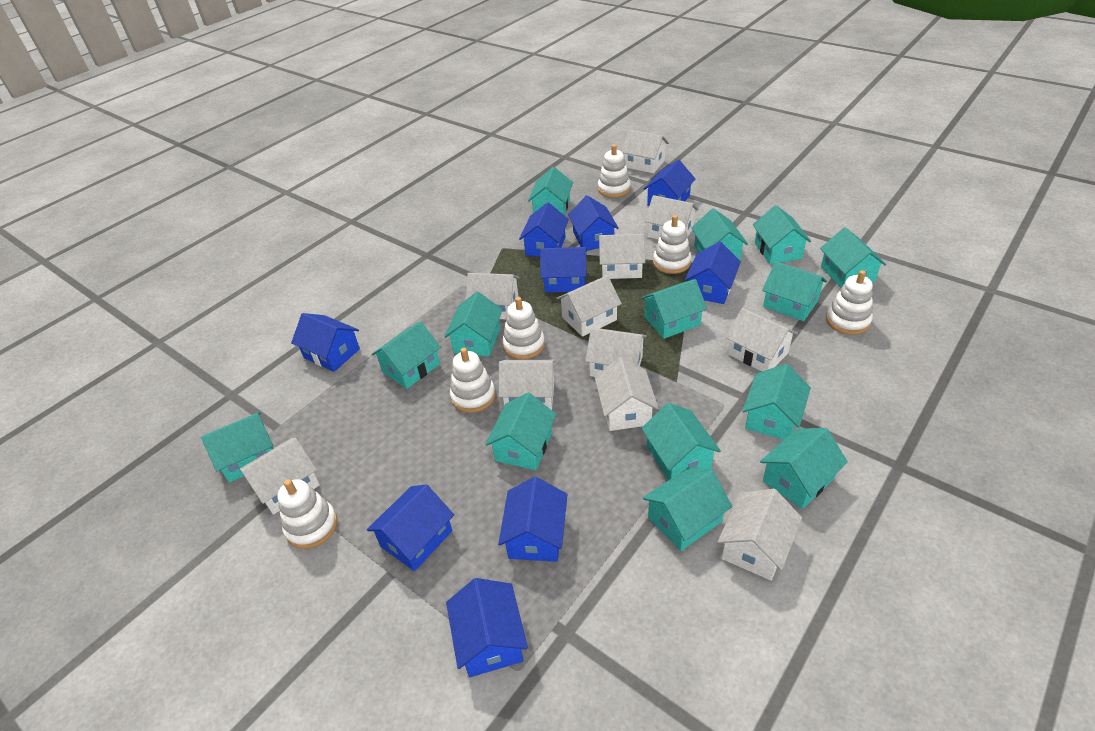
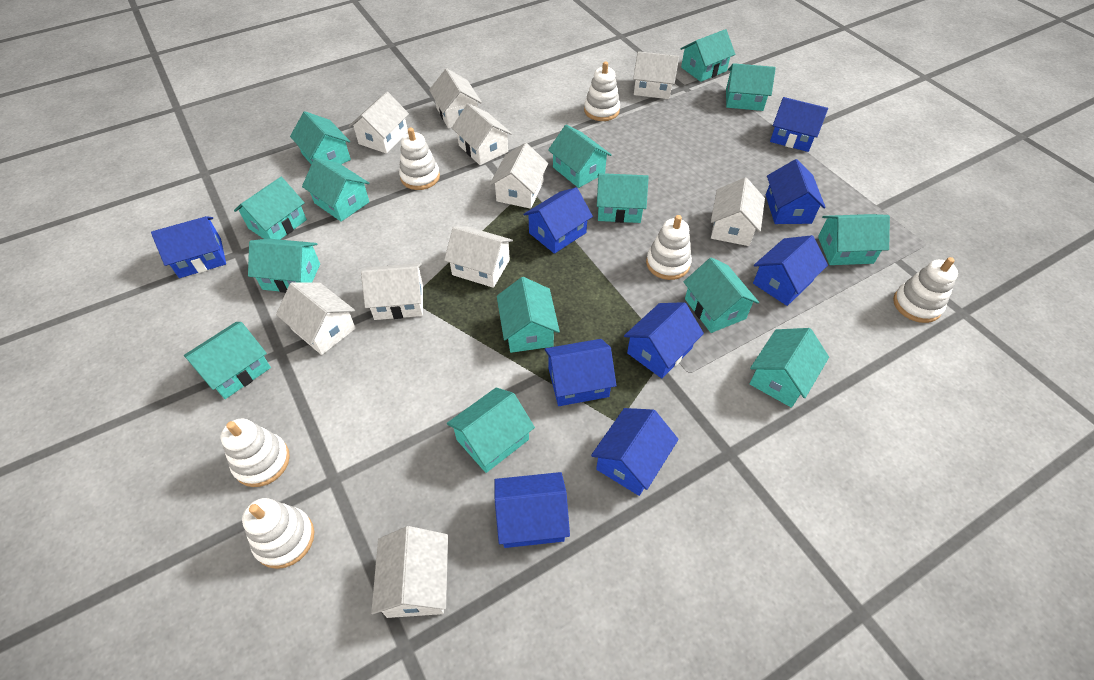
white house: [239,438,320,515] [466,273,520,319] [499,360,556,410] [556,276,622,337] [585,328,647,377] [595,357,658,431] [599,234,645,279] [621,130,669,173] [645,195,699,240] [717,489,802,581] [725,308,798,372] = 11 -> [276,282,356,355] [349,92,409,153] [361,263,423,320] [371,526,448,618] [429,69,482,128] [444,226,513,288] [452,103,512,165] [490,143,548,209] [633,51,679,99] [711,177,765,246] = 10

